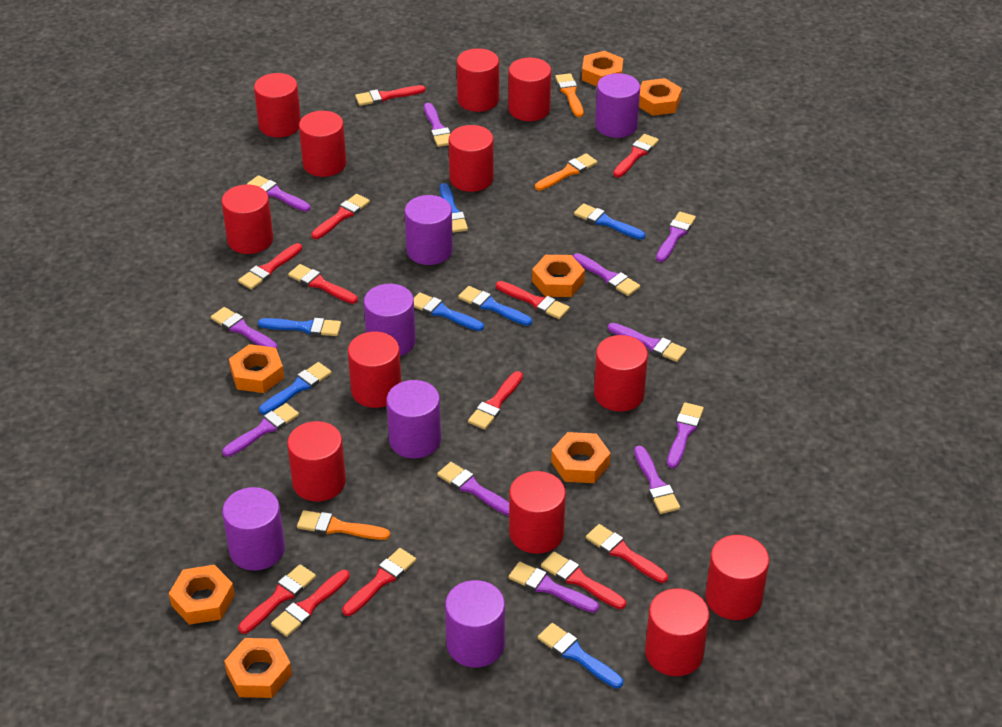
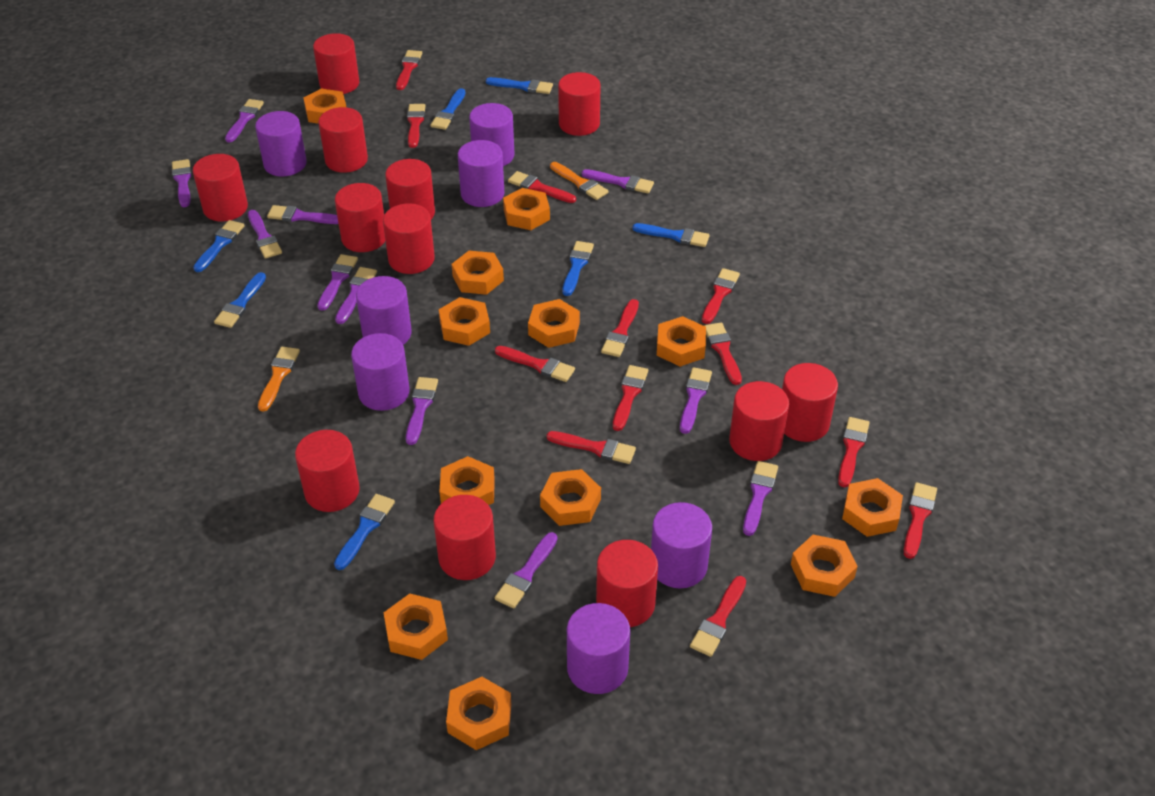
orange brush: [297,510,390,540] [535,153,597,191] [555,73,583,117] = 3 -> [258,347,300,412] [550,162,609,200] = 2
orange nut: [169,565,235,625] [224,638,292,698] [229,344,284,393] [532,255,585,297] [551,432,611,483] [582,51,623,86] [639,78,682,116] = 7 -> [304,88,346,124] [384,594,448,660] [439,297,490,346] [439,456,495,505] [446,677,511,750] [452,251,504,295] [503,188,550,230] [528,299,580,348] [540,469,601,526] [657,316,706,367] [791,535,858,597] [842,478,903,537] = 12
purple cylinder: [222,487,285,571] [364,284,416,356] [386,380,441,458] [404,195,453,265] [445,580,505,668] [595,73,640,138] = 6 -> [255,111,307,177] [351,333,409,411] [356,276,412,345] [458,140,504,207] [469,103,514,166] [567,603,630,694] [651,502,712,588] = 7

